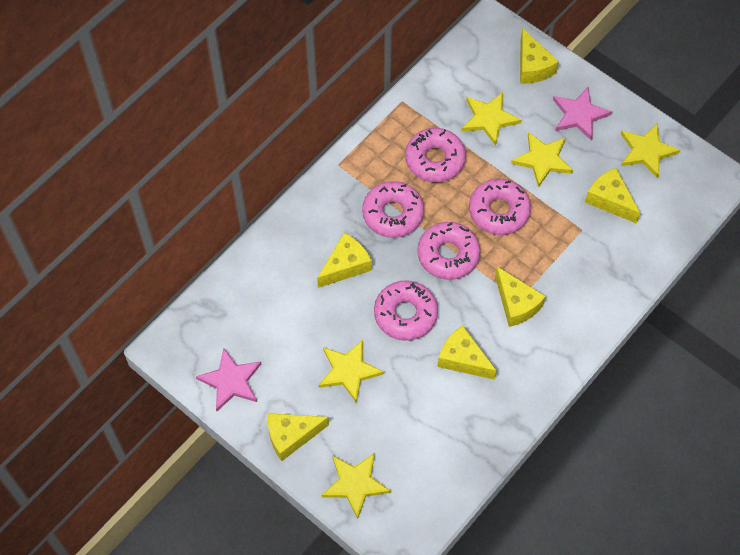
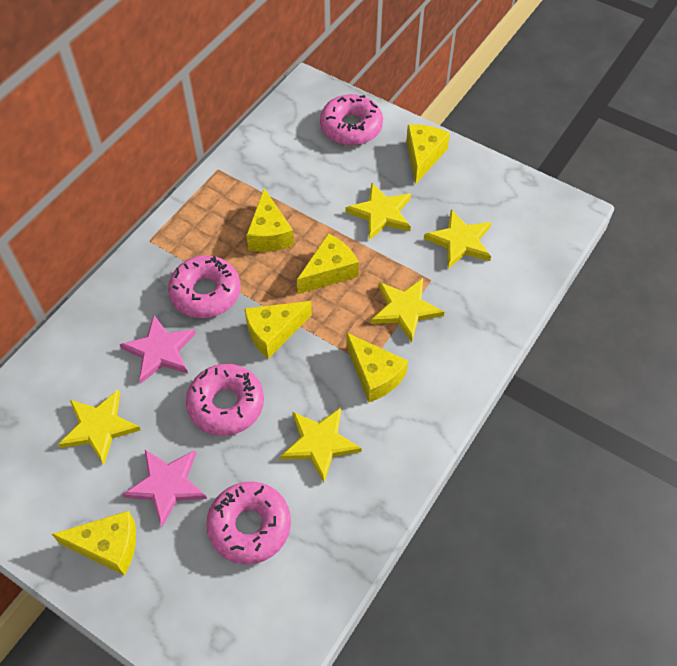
pink donut: [362,181,424,238] [374,280,438,341] [405,128,466,182] [417,222,480,280] [469,179,531,235] = 5 -> [168,255,241,318] [186,364,264,436] [206,482,291,564] [320,94,383,146] = 4

